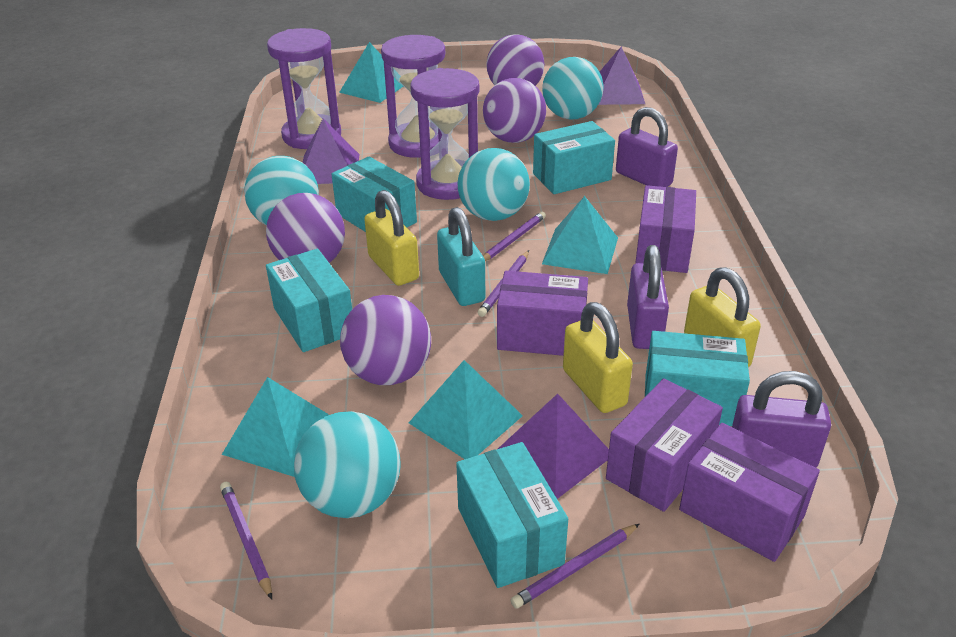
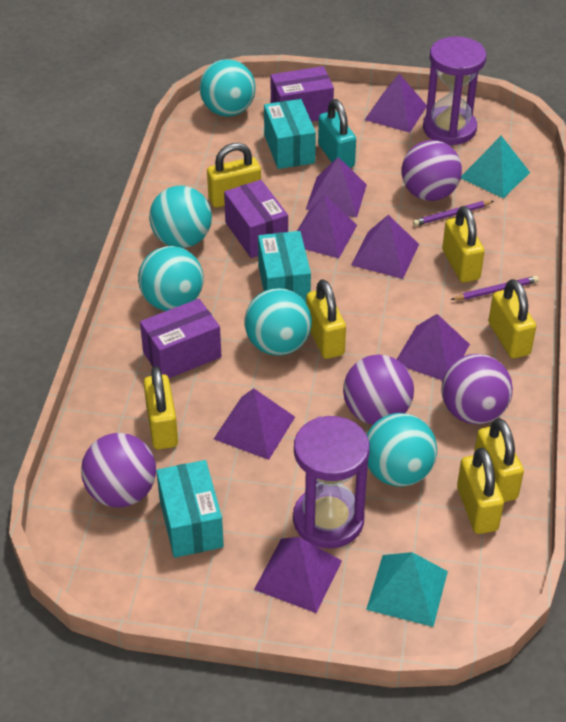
purple box: [497,271,588,356] [606,378,723,512] [635,185,696,273] [679,423,820,562] = 4 -> [140,299,222,378] [224,180,288,258] [271,66,334,122] = 3
purple hourglass: [267,28,341,149] [381,35,445,158] [411,68,479,200] = 3 -> [293,416,370,549] [423,36,486,145] = 2
purple padlock: [616,107,678,187] [627,245,669,349] [732,371,831,468] = 3 -> none = 0
purple pencil: [220,482,272,600] [478,250,529,317] [483,212,546,261] [510,524,639,609] = 4 -> [413,201,494,226] [450,276,539,300] = 2
purple pyramid: [302,119,360,184] [498,394,609,499] [598,47,645,105] = 3 -> [214,388,295,460] [254,537,342,613] [297,195,357,259] [306,157,367,217] [351,215,419,279] [365,74,427,133] [396,314,470,380] = 7
turquoise ball: [244,156,319,226] [294,411,401,518] [458,148,530,221] [542,57,604,120] = 4 -> [138,246,204,311] [149,186,212,248] [199,59,256,117] [244,288,312,356] [367,413,437,487] = 5
turquoise box: [266,249,352,352] [331,157,417,232] [456,442,568,588] [533,121,615,194] [645,331,750,426] = 5 -> [156,460,224,558] [258,231,311,302] [264,99,316,169] = 3
turquoise pyramid: [222,377,329,477] [339,42,404,103] [409,360,523,459] [542,196,618,274] = 4 -> [366,552,448,627] [461,136,530,198] = 2
yellow padlock: [364,190,419,286] [563,302,633,413] [684,267,761,367] = 3 -> [144,366,178,450] [207,143,261,208] [306,279,346,359] [442,206,485,283] [457,448,504,534] [474,418,524,502] [489,279,536,359] = 7

